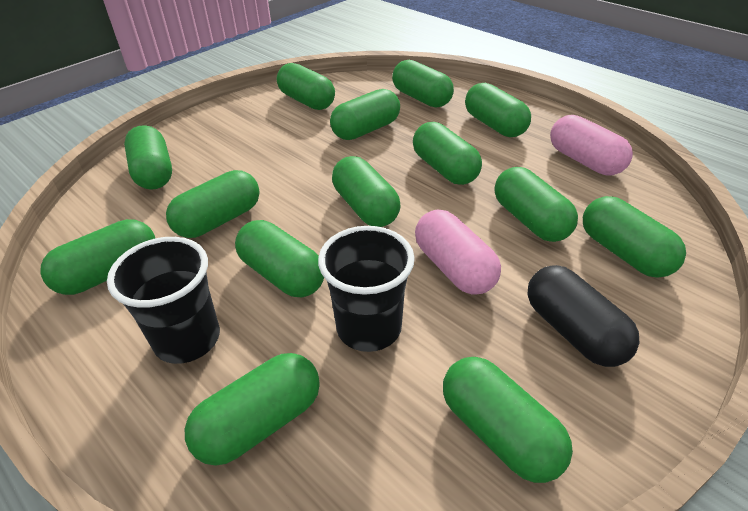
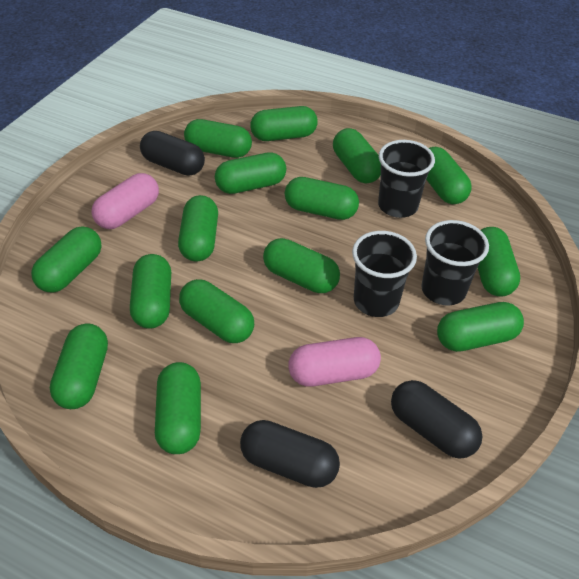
black capsule: [527,265,639,367] = 1 -> [140,131,205,176] [240,420,340,488] [391,380,482,459] = 3
black cup: [107,237,220,364] [318,226,415,352] = 2 -> [352,231,417,317] [378,140,435,218] [421,220,489,305] = 3
green capsule: [41,219,155,295] [124,125,172,190] [166,170,260,238] [185,353,320,466] [235,220,324,297] [277,63,335,110] [330,89,400,140] [332,156,401,227] [392,60,454,108] [413,122,482,185] [443,357,573,483] [465,83,531,137] [495,167,578,242] [583,196,686,278] = 14 -> [31,227,102,293] [50,323,108,409] [130,254,171,329] [155,362,201,454] [178,195,218,262] [179,279,254,343] [184,119,252,158] [215,152,286,194] [250,106,318,141] [263,238,340,293] [285,177,359,220] [333,128,381,183] [426,147,472,204] [437,302,524,352] [477,227,520,297] = 15

